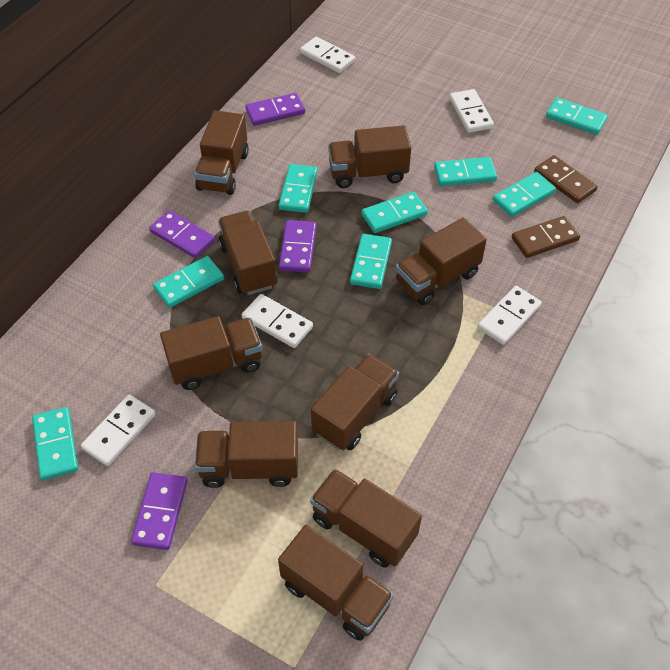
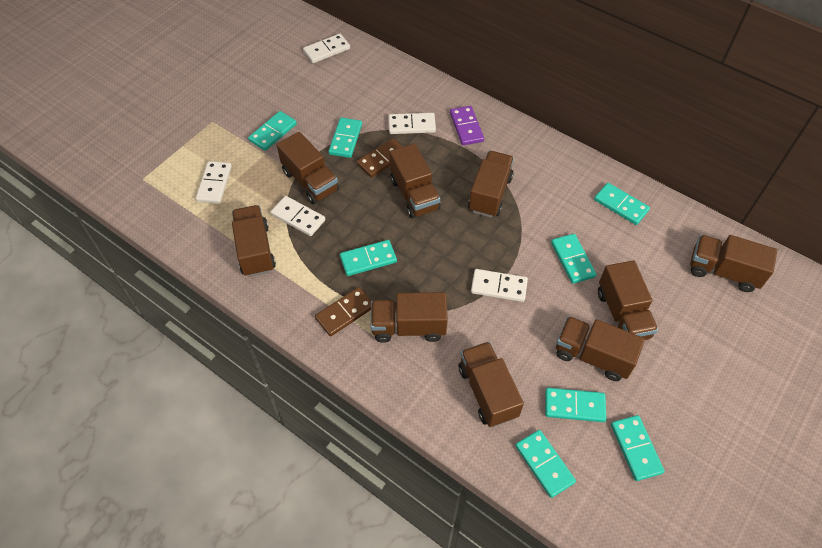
purple domino: [131,472,187,550] [149,210,215,258] [245,93,305,126] [279,220,316,273] = 4 -> [450,106,484,145] = 1

